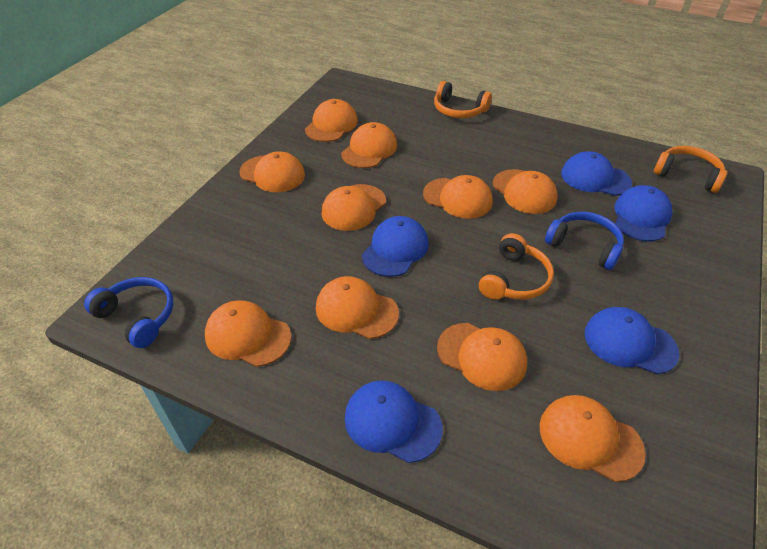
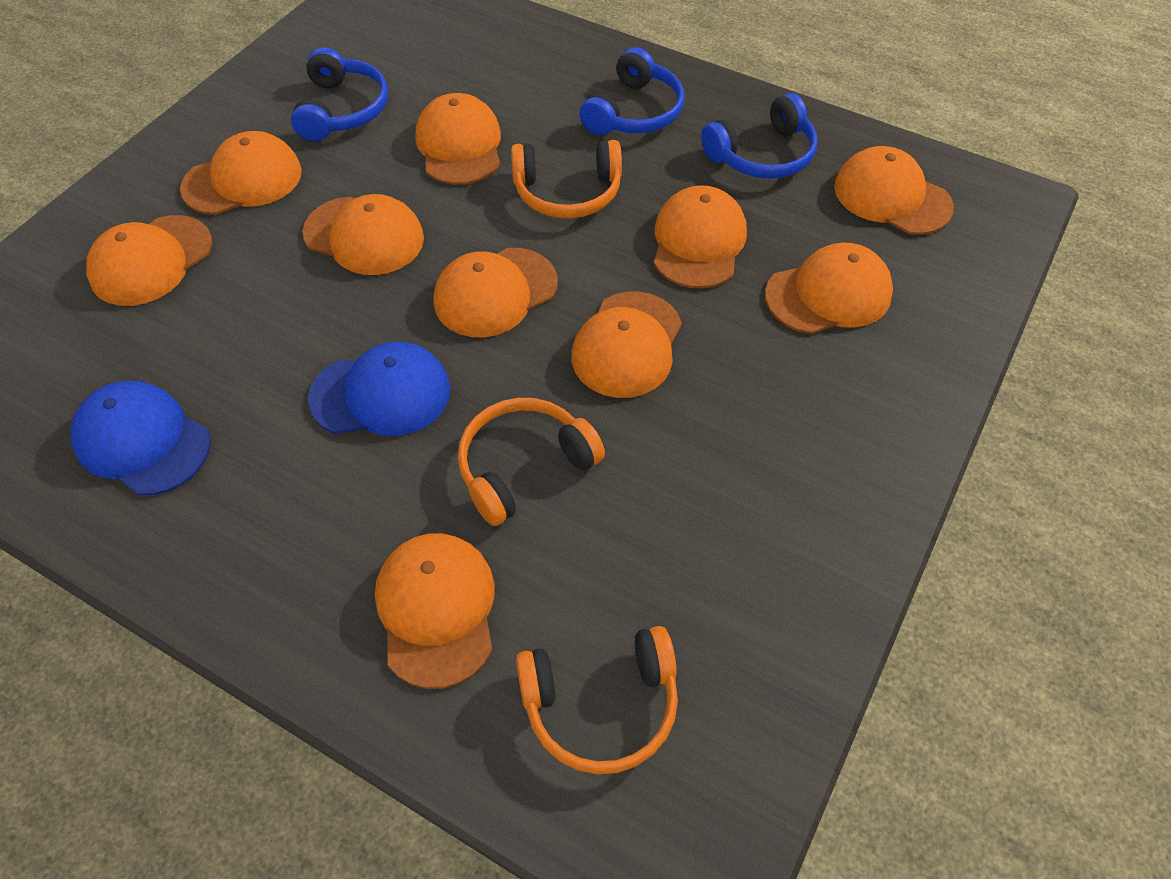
blue cap: [344,380,442,463] [362,216,429,277] [561,151,632,196] [585,307,679,374] [615,185,673,241] = 5 -> [71,381,211,496] [308,342,451,436] = 2
blue headphones: [84,277,173,348] [545,212,624,270] = 2 -> [291,47,388,141] [579,47,685,135] [701,93,817,179] = 3

